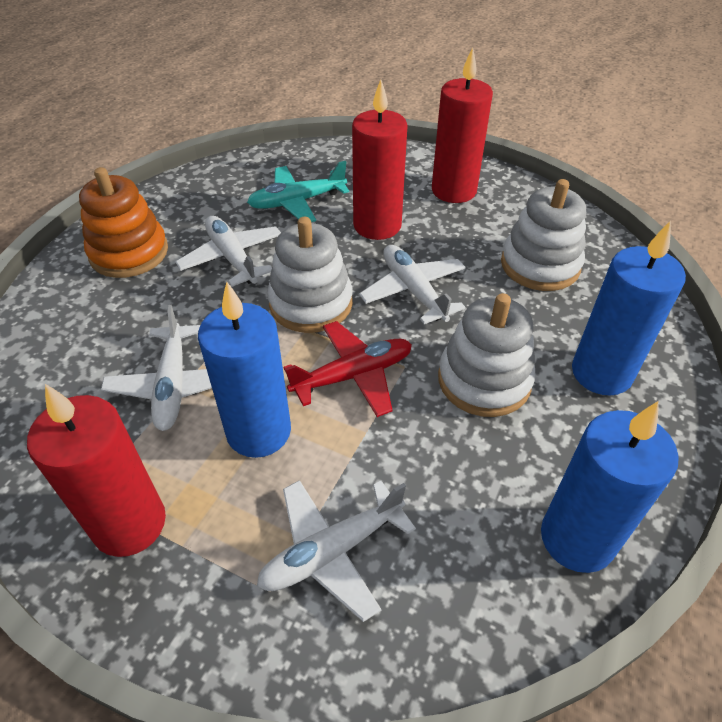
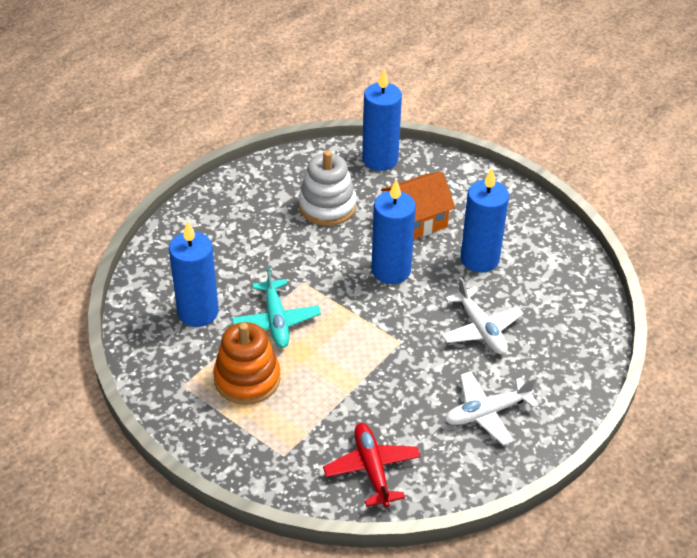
blue candle: [198,282,291,458] [541,401,679,573] [572,221,686,396] = 3 -> [169,221,219,327] [362,69,402,171] [371,179,416,284] [460,168,509,272] = 4
orange house: none = 0 -> [381,172,455,239] = 1
red candle: [27,384,166,557] [352,79,408,240] [432,47,493,203] = 3 -> none = 0
white plane: [101,305,212,431] [175,216,281,287] [257,480,416,622] [359,245,466,324] = 4 -> [441,277,524,354] [445,371,539,445] = 2
white stacking toy: [267,217,353,333] [438,293,535,417] [501,179,586,291] = 3 -> [298,150,357,226] = 1

